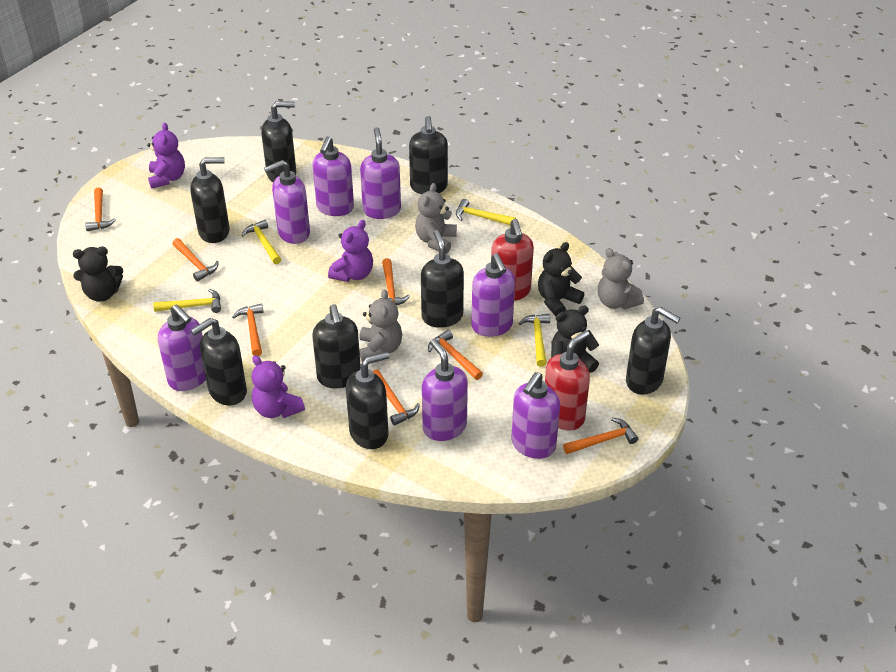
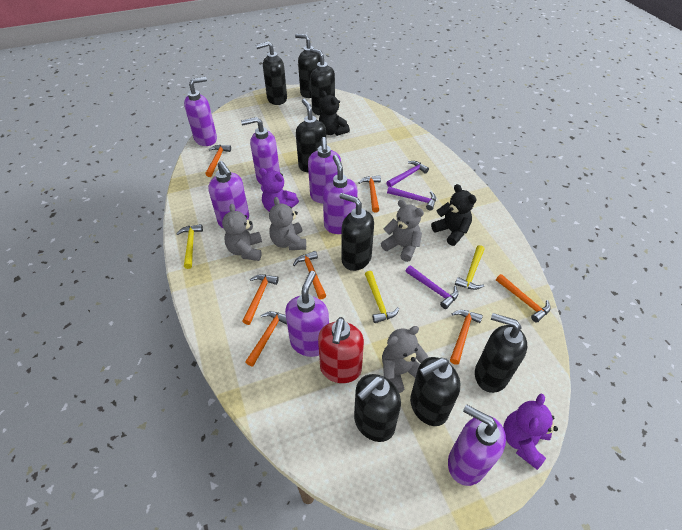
black teddy bear: [73,247,123,302] [538,242,584,316] [551,305,599,373] = 3 -> [319,91,350,136] [431,184,476,246] = 2
grey teddy bear: [359,290,402,362] [415,183,457,254] [598,248,644,309] = 3 -> [222,204,262,261] [269,197,306,250] [381,200,424,262] [382,326,429,393] = 4
purple hammer: none = 0 -> [386,161,429,187] [387,187,436,211] [406,265,458,309] = 3
purple teddy bear: [147,123,185,189] [252,355,305,418] [328,220,373,282] = 3 -> [259,168,299,212] [503,393,558,470] = 2
red soap dispenser: [491,219,534,301] [545,330,590,430] = 2 -> [318,317,364,383] = 1
yellow hammer: [153,289,221,313] [241,220,281,264] [456,199,516,225] [519,314,550,367] = 4 -> [176,224,203,269] [365,271,399,323] [455,245,484,290] = 3

